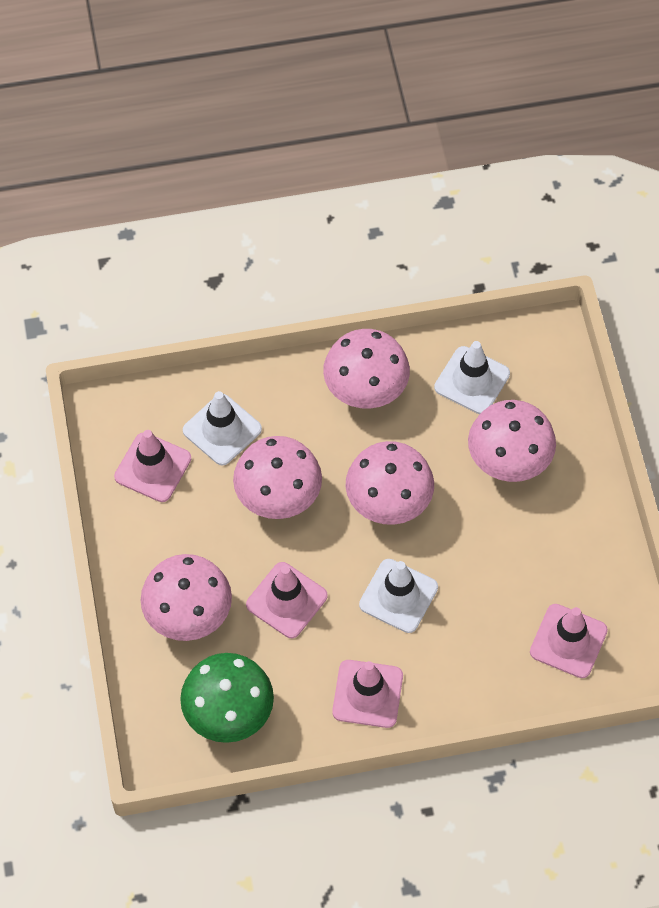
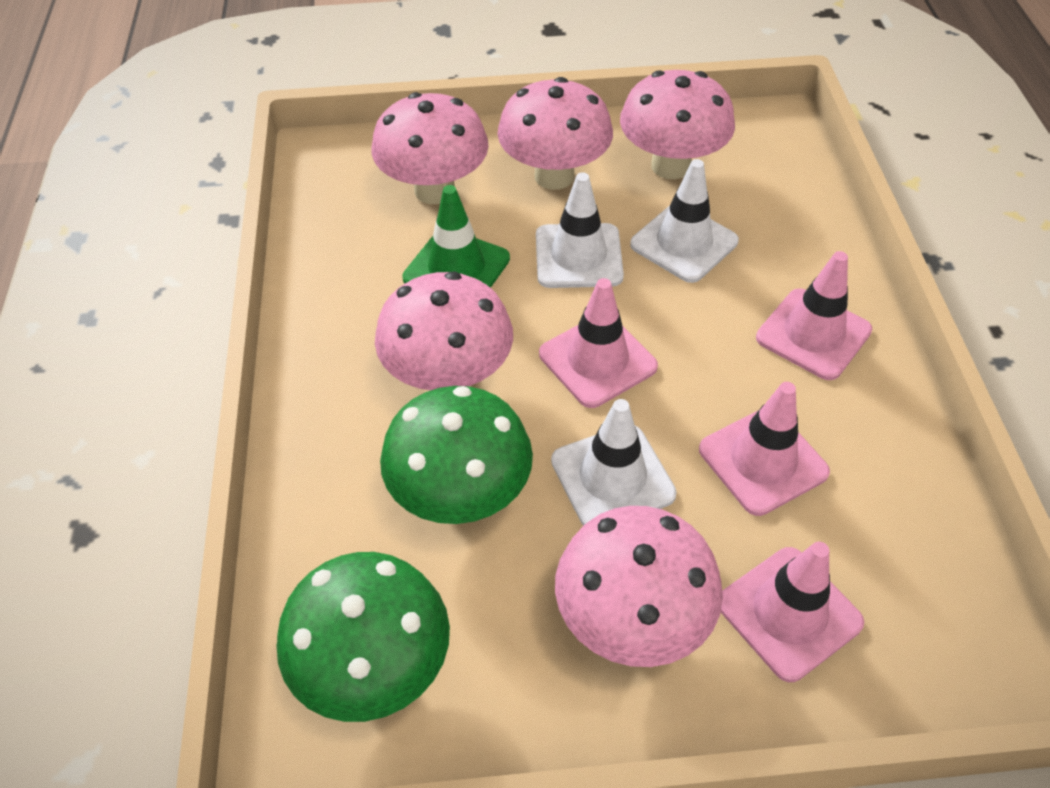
green mushroom: [180,653,274,743] = 1 -> [277,552,450,722] [380,386,533,524] = 2
green traffic cone: none = 0 -> [402,185,510,288] = 1

